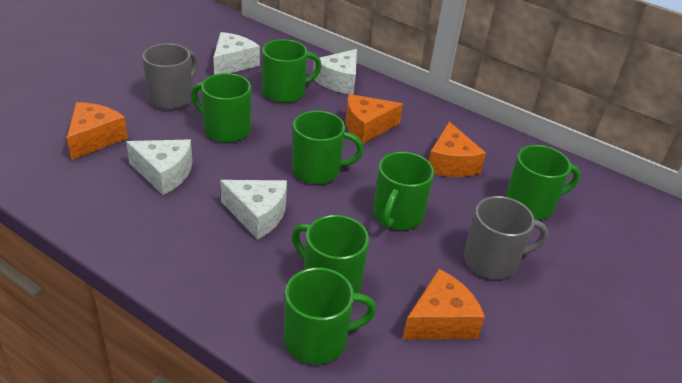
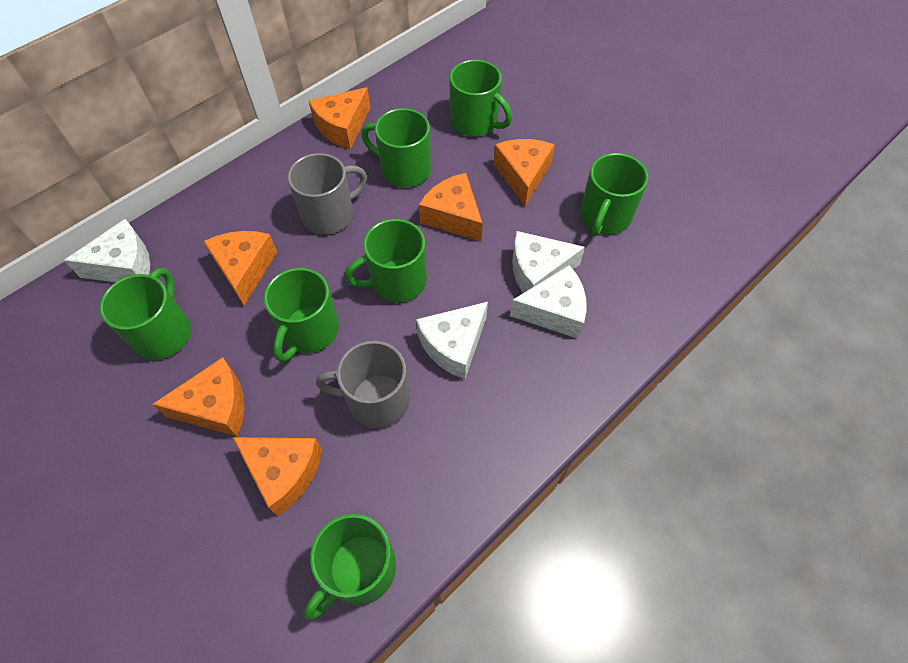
orange cheese: [67,102,128,160] [346,94,403,144] [403,269,485,339] [429,122,486,177] = 4 -> [152,357,245,437] [203,231,277,306] [233,437,322,516] [309,87,370,149] [419,173,483,242] [494,139,555,206] = 6

